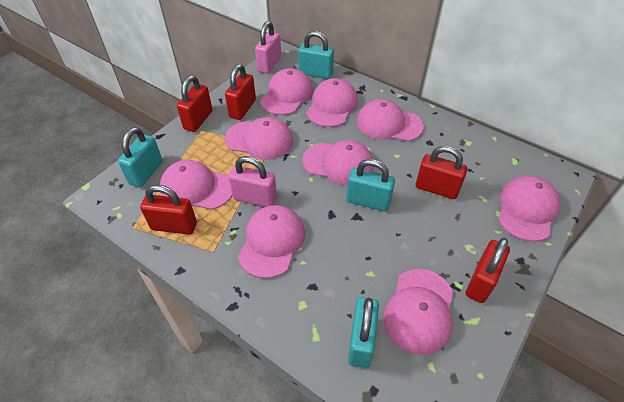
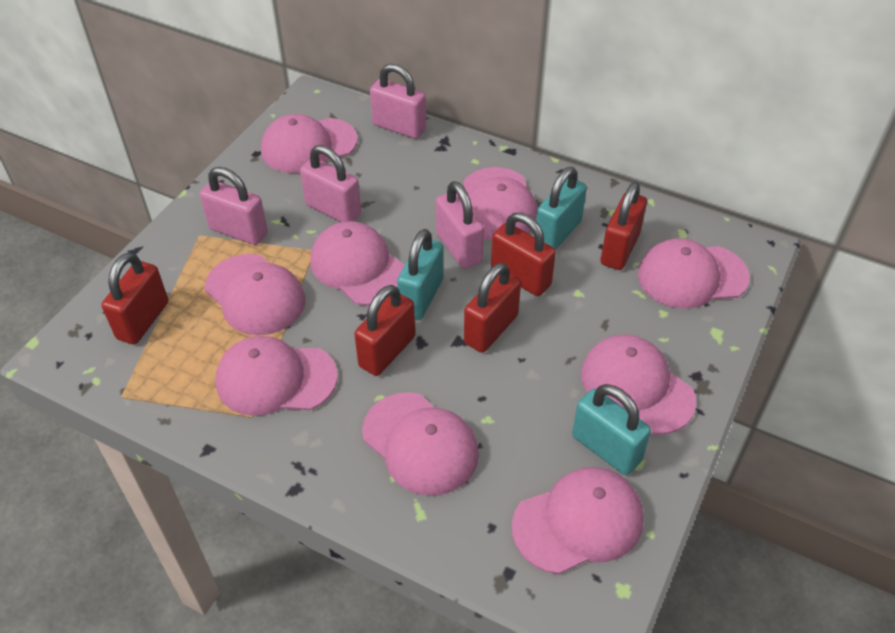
pink padlock: [229,156,277,207] [255,21,281,74] = 2 -> [200,167,268,245] [300,145,361,222] [370,63,426,139] [436,181,484,269] = 4
turquoise padlock: [118,127,163,188] [298,31,334,79] [346,159,395,212] [348,297,379,368] = 4 -> [397,229,443,320] [534,167,587,250] [572,384,651,475] = 3

